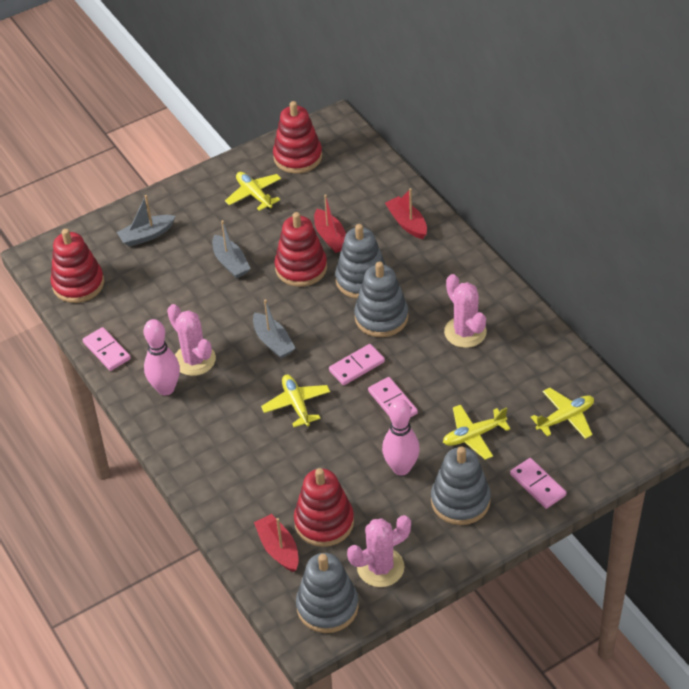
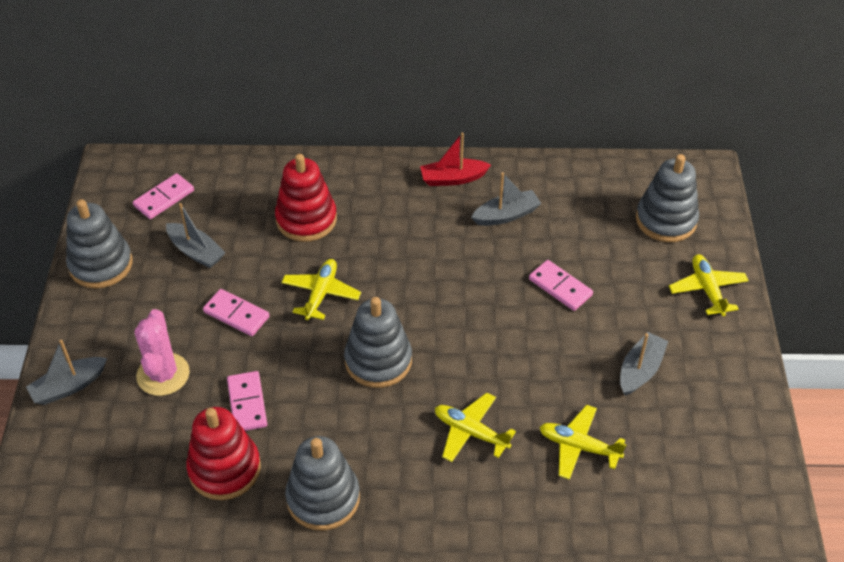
grey boat: [117,195,175,247] [212,220,251,279] [253,299,296,359] = 3 -> [26,340,107,405] [166,203,225,268] [471,172,542,226] [620,332,668,396] = 4
pink bowling pin: [144,319,180,396] [382,399,420,476] = 2 -> none = 0
pink cactus: [167,304,216,376] [347,515,411,587] [444,274,487,348] = 3 -> [135,309,190,396] = 1
red boat: [254,514,299,572] [314,194,346,253] [385,188,427,239] = 3 -> [420,133,491,186] = 1
red stacking toy: [50,229,104,303] [273,101,322,174] [275,212,327,287] [294,468,354,547] = 4 -> [186,407,261,500] [275,154,337,242] = 2

